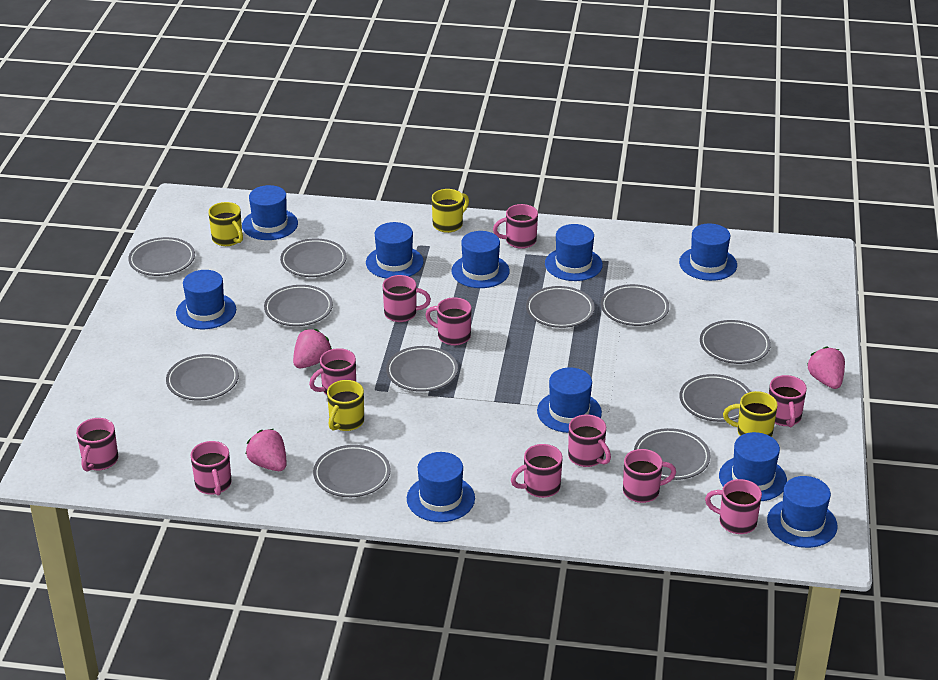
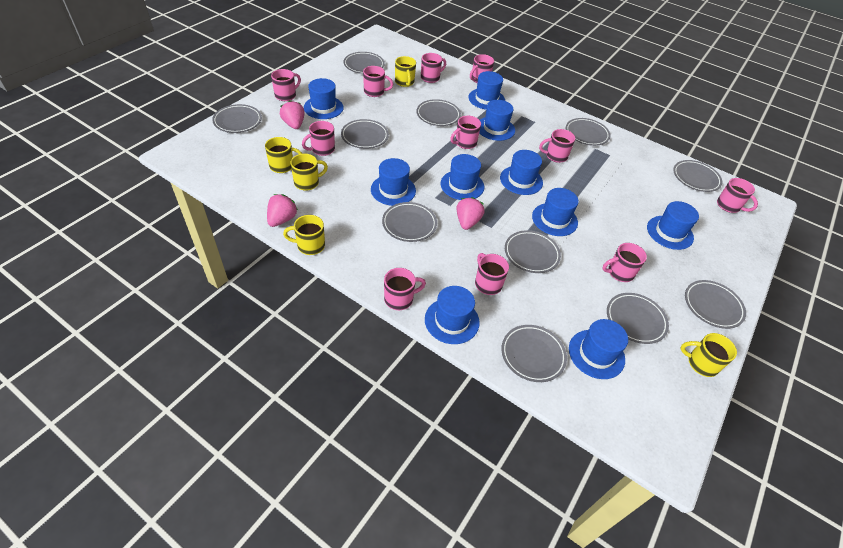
yellow mug: [208,202,243,246] [327,380,364,431] [432,189,469,233] [723,391,778,437] = 4 -> [265,137,302,173] [283,215,325,255] [291,154,328,191] [395,56,416,87] [681,333,737,377] = 5

